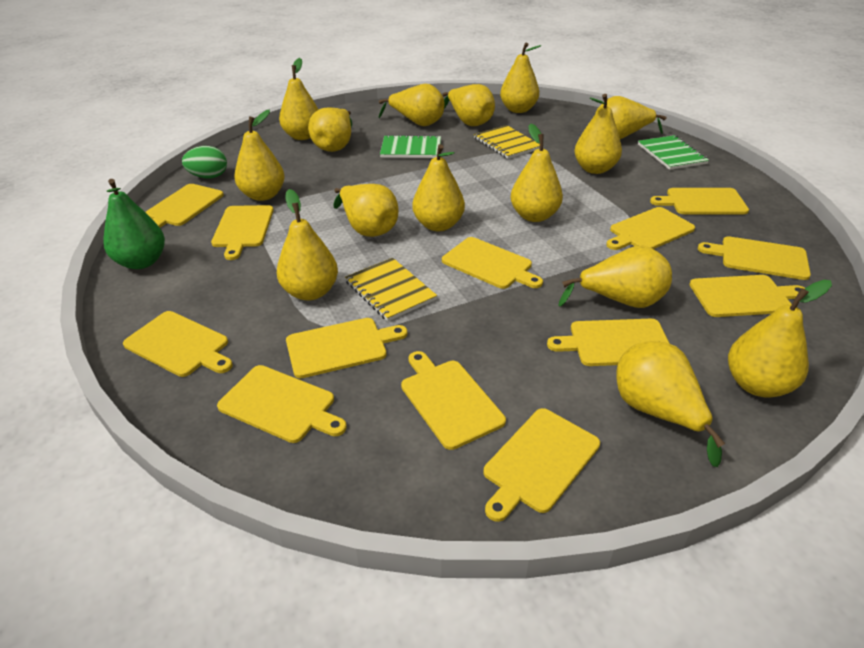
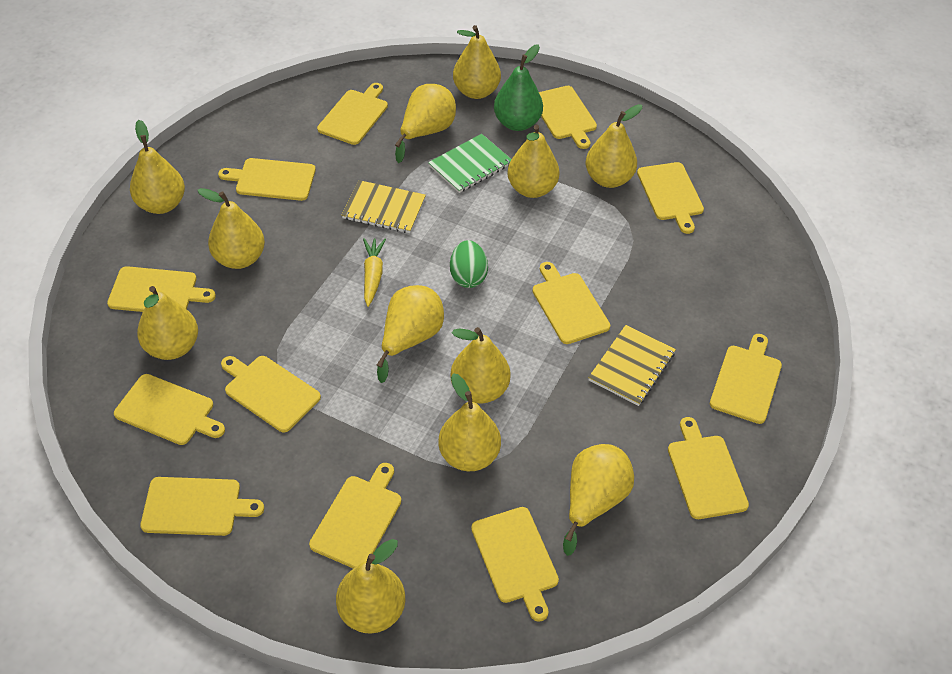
green notebook: [380,134,441,158] [638,135,709,170] = 2 -> [428,134,512,193] = 1
yellow carrot: none = 0 -> [363,238,386,307] = 1
yellow pear: [235,110,285,201] [277,189,338,301] [279,58,319,140] [308,107,352,152] [333,184,398,237] [379,84,445,126] [412,144,465,231] [443,84,495,126] [500,43,541,113] [511,124,563,222] [559,246,672,308] [575,94,622,174] [595,96,667,139] [616,341,725,467] [728,280,832,398] = 15 -> [130,120,185,214] [137,286,198,360] [197,188,265,269] [336,539,405,633] [377,285,444,383] [395,84,456,163] [438,373,501,471] [450,327,511,404] [453,25,501,99] [507,125,560,198] [563,444,634,556] [586,104,642,188] = 12

